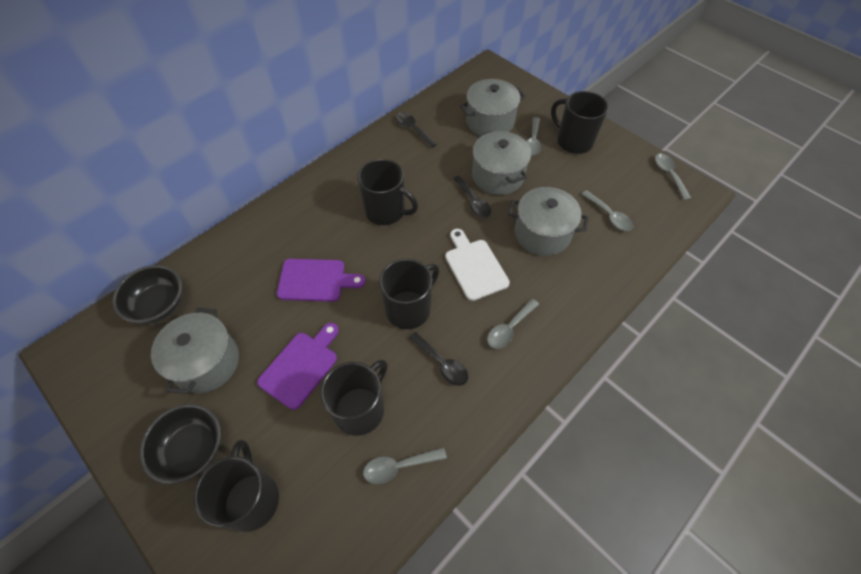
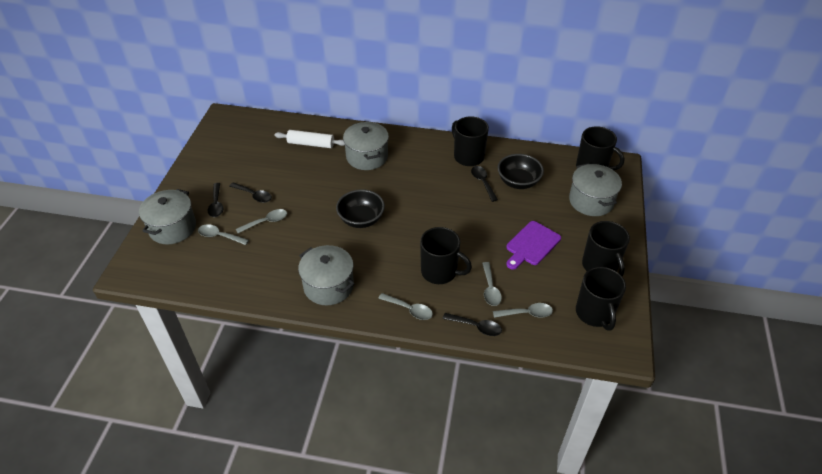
black spoon: [396,112,437,148] [409,332,468,386] [453,175,491,218] = 3 -> [207,183,224,217] [229,182,272,203] [443,313,502,336] [471,166,498,202] = 4
purple cutting board: [257,323,339,410] [277,259,365,302] = 2 -> [506,221,561,270] = 1
white cutting board: [445,229,510,301] = 1 -> none = 0
white rolling pin: none = 0 -> [275,130,345,148] = 1

